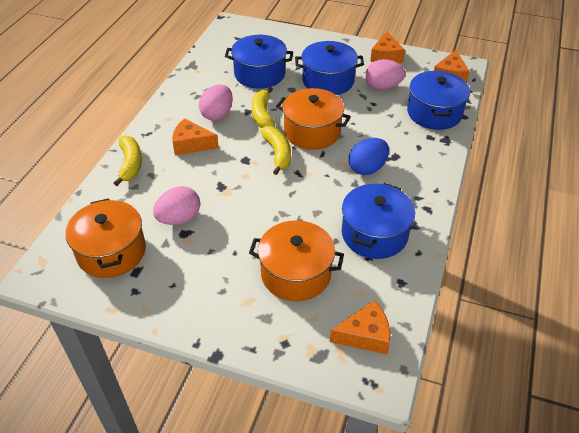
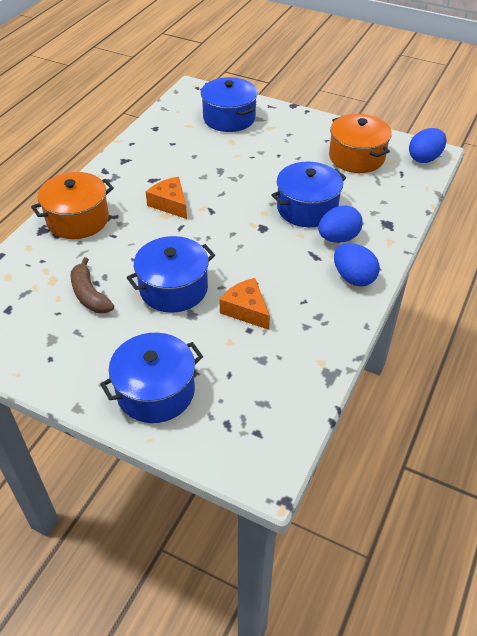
blue egg: [349,138,389,175] = 1 -> [318,205,363,243] [334,243,380,287] [409,128,447,163] = 3
brown banana: none = 0 -> [70,257,114,313] = 1
orange cheese: [172,118,219,156] [330,300,390,354] [370,31,405,63] [434,50,470,83] = 4 -> [146,177,187,219] [219,278,270,330] = 2
orange pot: [65,198,146,278] [249,220,344,302] [276,88,351,150] = 3 -> [31,172,114,239] [329,114,392,173] = 2
pink egg: [153,186,200,225] [199,84,233,121] [365,59,405,90] = 3 -> none = 0
yellow banana: [114,135,142,186] [251,87,275,128] [260,126,291,175] = 3 -> none = 0

